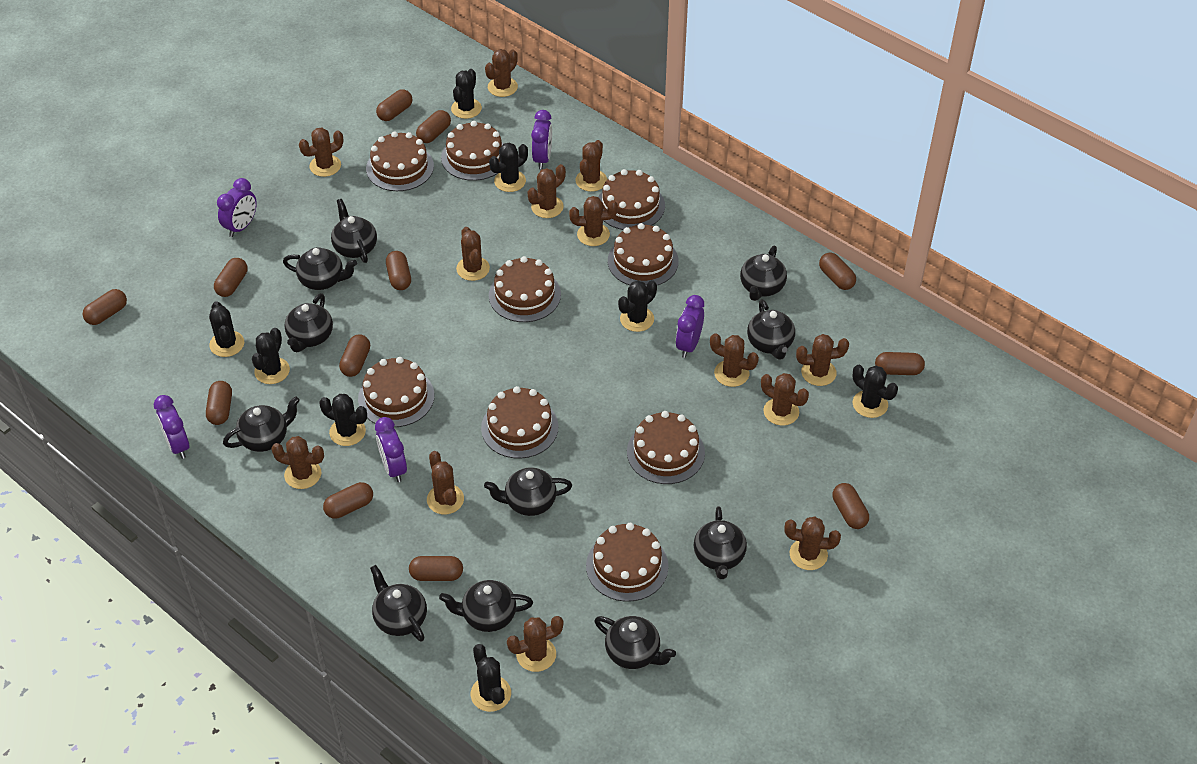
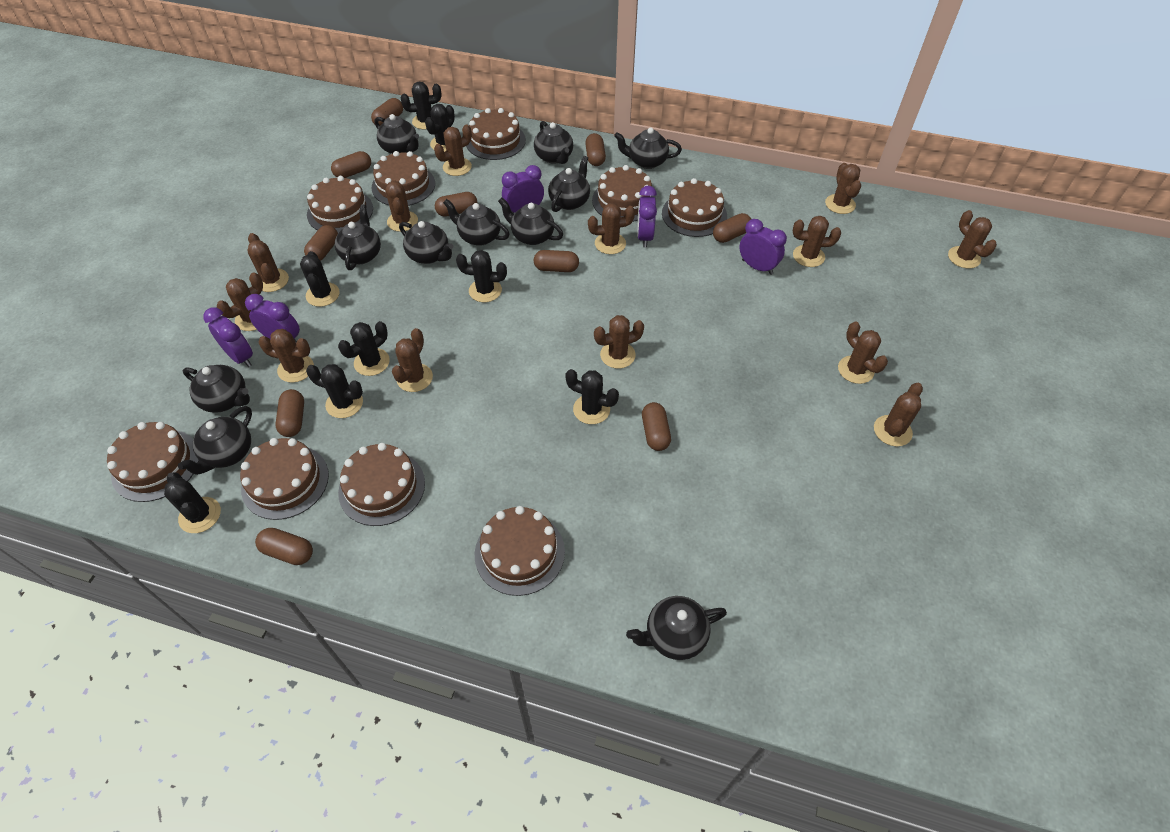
brown capsule: [82,289,127,325] [206,381,232,425] [214,258,248,297] [323,482,373,519] [339,334,370,377] [376,89,412,121] [386,251,411,290] [409,556,463,581] [416,110,451,143] [819,253,856,290] [833,483,869,529] [875,352,925,375] = 12 -> [255,528,313,565] [275,389,304,437] [304,225,338,261] [331,151,371,178] [371,98,403,126] [435,192,477,217] [534,250,579,272] [585,133,606,166] [642,402,671,451] [713,213,751,243] = 10

